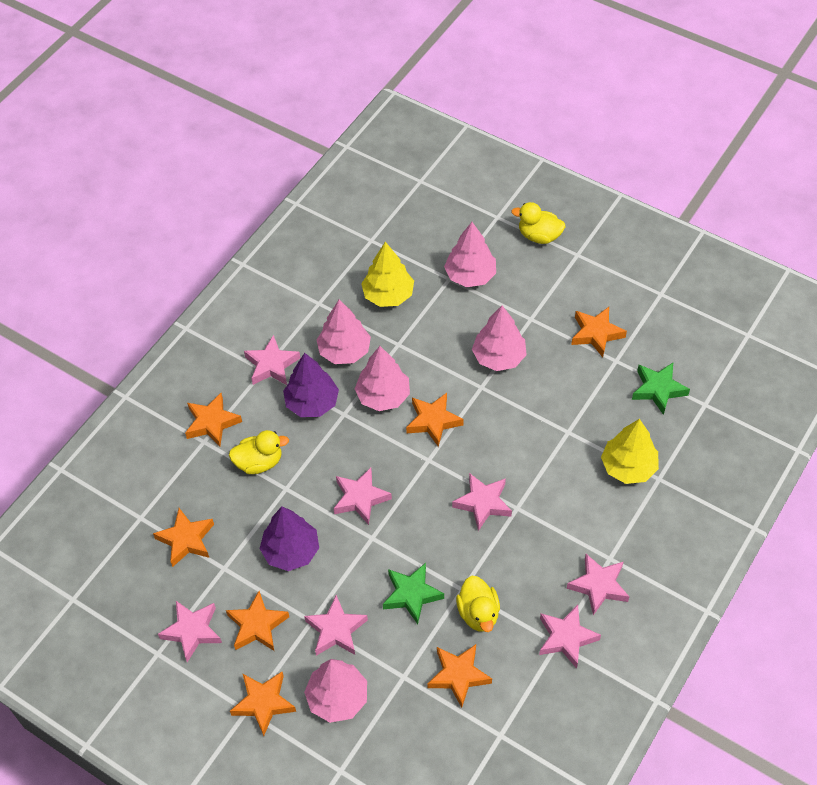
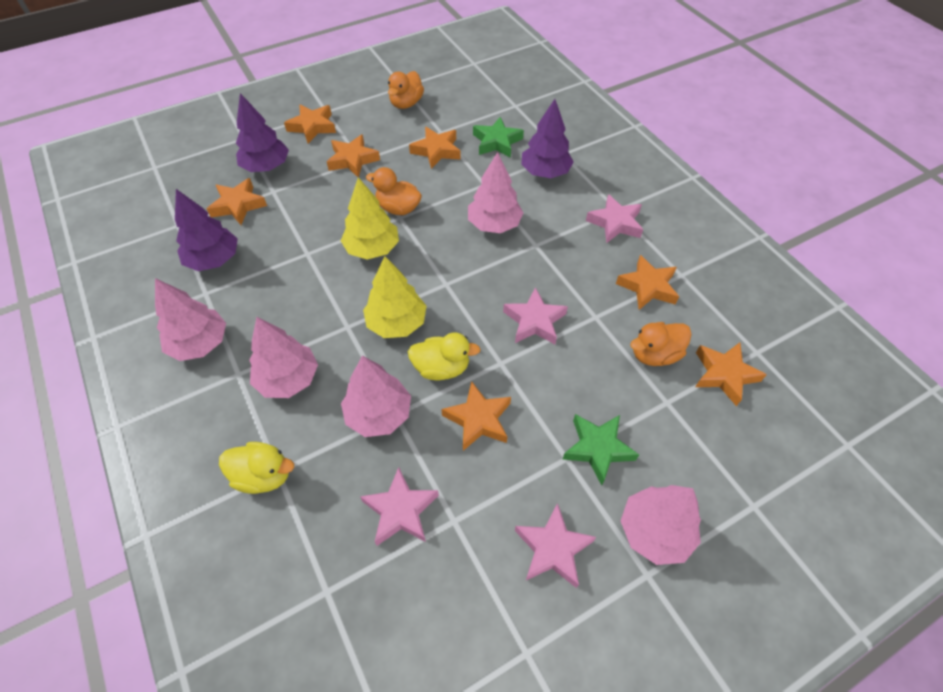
orange duck: none = 0 -> [366,167,422,215] [388,71,424,109] [630,322,692,366] = 3
pink star: [158,601,222,662] [244,335,300,385] [304,595,368,656] [333,468,392,525] [452,473,512,531] [539,605,601,669] [567,554,629,615] = 7 -> [360,467,439,546] [503,287,568,344] [515,503,596,588] [586,194,643,243] = 4
purple tree: [260,507,319,571] [283,353,339,417] = 2 -> [175,189,238,271] [236,93,289,172] [521,99,574,178] = 3
yellow duck: [229,430,289,474] [456,575,500,632] [511,202,565,244] = 3 -> [219,442,294,494] [408,332,481,380] = 2

